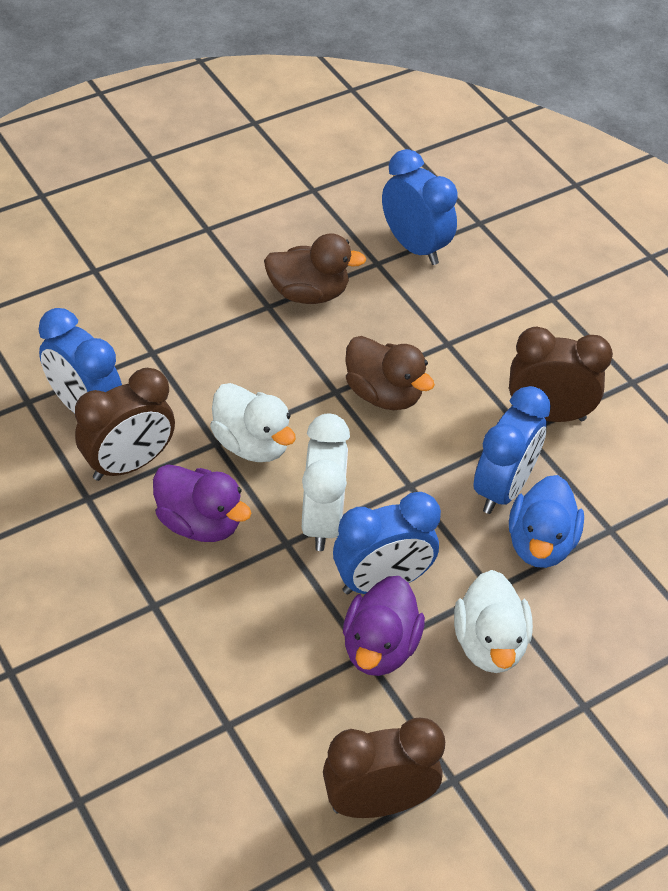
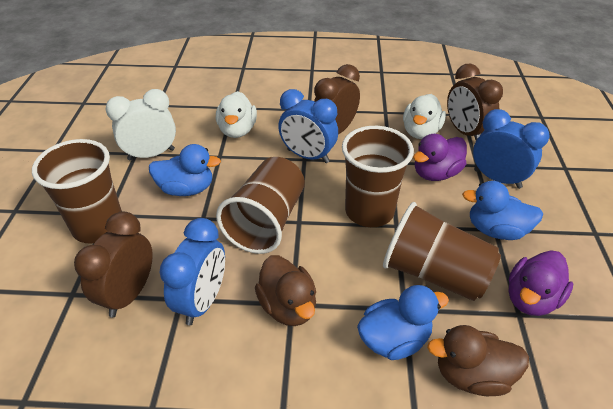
blue clock: [38,308,122,413] [333,492,441,595] [382,149,458,265] [474,386,551,514] = 4 -> [159,218,225,325] [278,89,338,163] [473,109,550,189] = 3
blue duck: [509,475,584,568] = 1 -> [149,144,221,196] [357,285,449,360] [462,181,543,240] = 3
brown cup: none = 0 -> [32,139,122,244] [216,157,305,254] [342,126,414,227] [383,202,501,301] = 4

